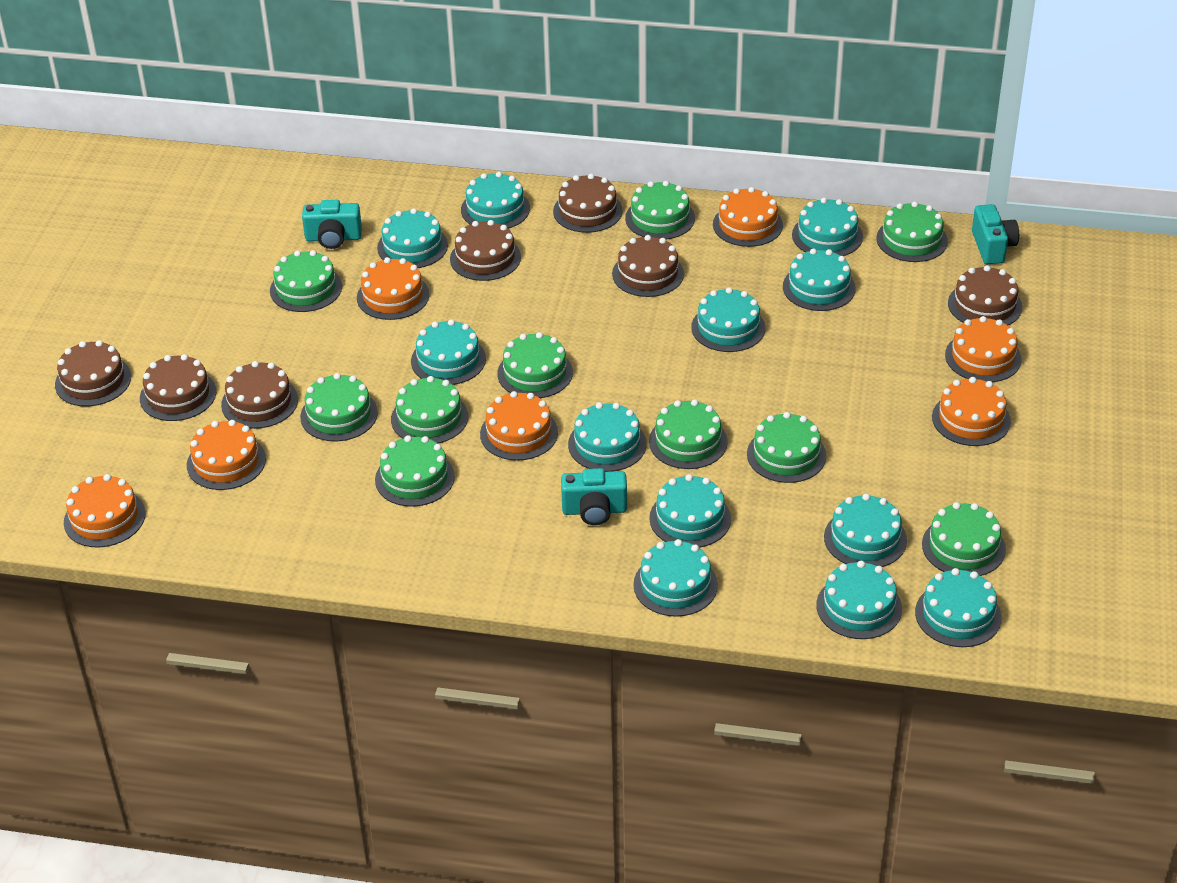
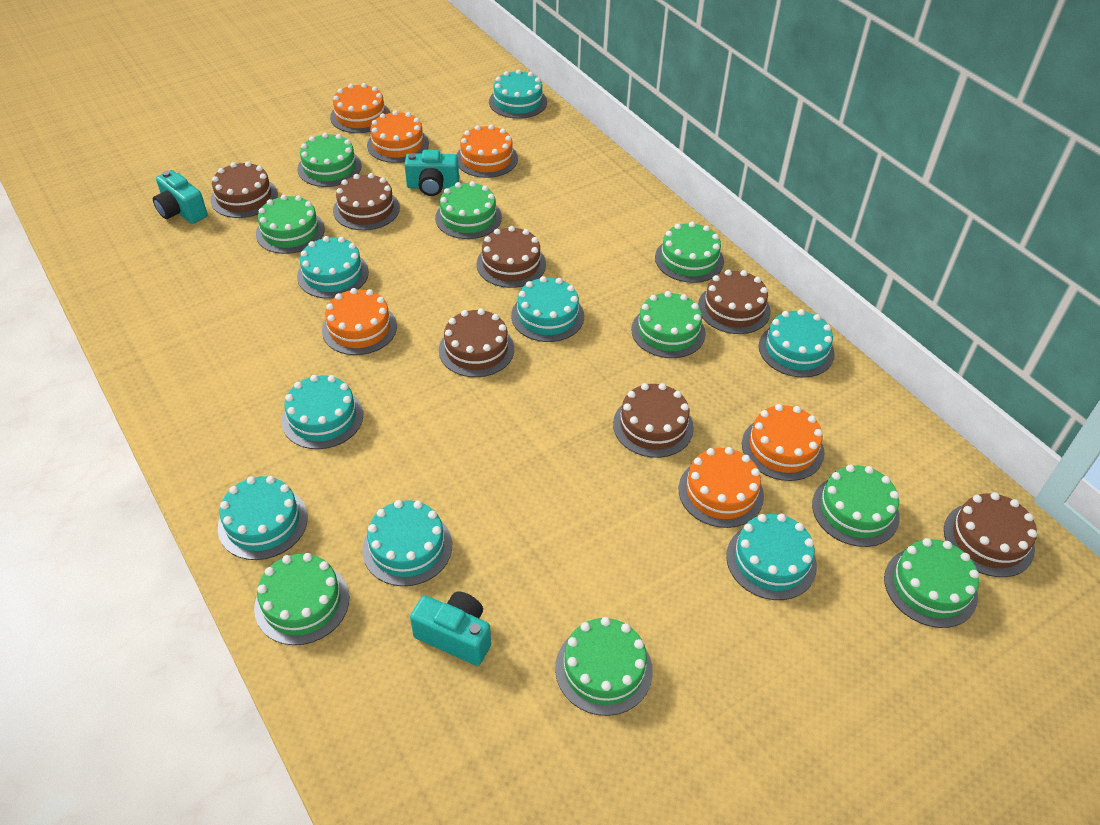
green cake: [270,250,342,312] [300,373,378,441] [375,435,455,507] [391,376,468,444] [497,332,573,398] [625,181,695,239] [649,399,728,469] [747,412,826,483] [877,201,948,262] [922,502,1006,576] = 10 -> [254,553,349,645] [256,195,325,254] [297,133,362,187] [435,181,502,239] [555,617,653,716] [631,291,706,358] [655,222,724,283] [812,465,900,547] [884,538,979,628] = 9
orange cake: [64,474,145,548] [187,420,266,490] [357,257,429,320] [480,391,558,461] [713,187,783,247] [932,377,1011,446] [945,316,1022,382] = 7 -> [322,288,397,355] [330,83,390,133] [367,110,429,163] [456,125,518,178] [679,447,764,528] [742,404,825,481] = 6
turquoise cake: [377,208,448,268] [411,319,486,385] [461,172,530,229] [568,402,647,472] [633,539,718,617] [649,474,731,548] [691,287,766,352] [783,248,856,311] [792,198,863,256] [817,561,902,639] [824,494,907,567] [915,568,1002,647] = 12 -> [218,476,308,560] [282,375,363,449] [297,236,369,299] [362,500,452,586] [489,69,547,119] [511,276,584,342] [726,514,817,600] [759,309,835,378] = 8

